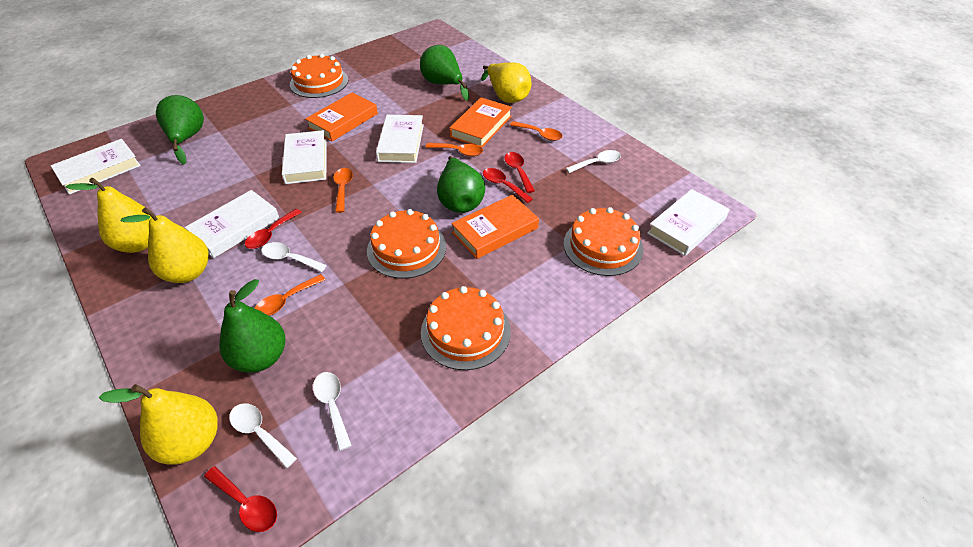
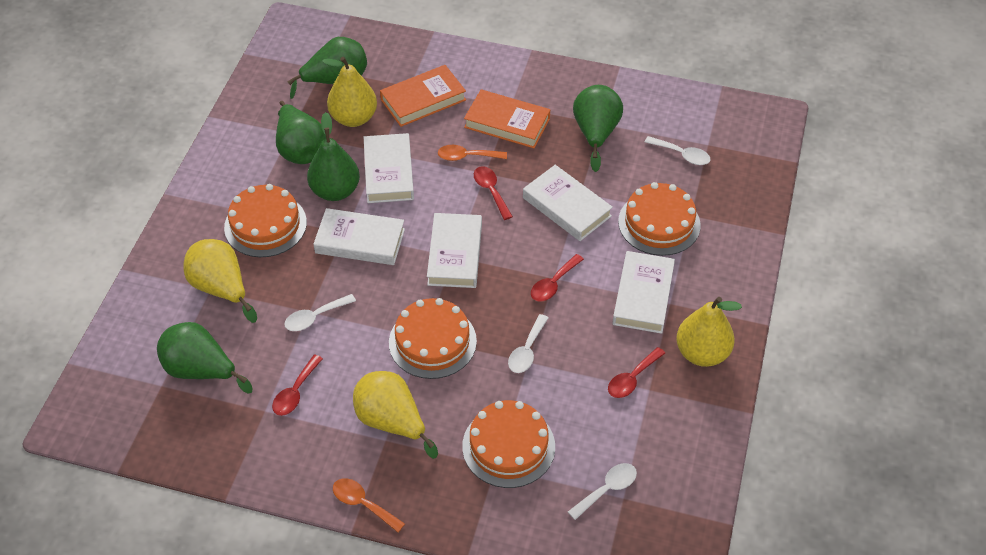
green pear: [156,95,204,165] [219,279,285,373] [420,45,469,101] [437,156,486,213] = 4 -> [157,322,253,394] [276,101,326,164] [287,37,367,99] [307,112,360,201] [573,85,623,172] = 5
orange book: [305,93,378,142] [449,97,512,148] [451,195,539,259] = 3 -> [380,65,466,127] [464,89,550,148] = 2
orange spoon: [255,274,326,316] [333,168,353,213] [426,143,483,156] [510,121,563,141] = 4 -> [333,478,405,532] [438,145,507,161] = 2

